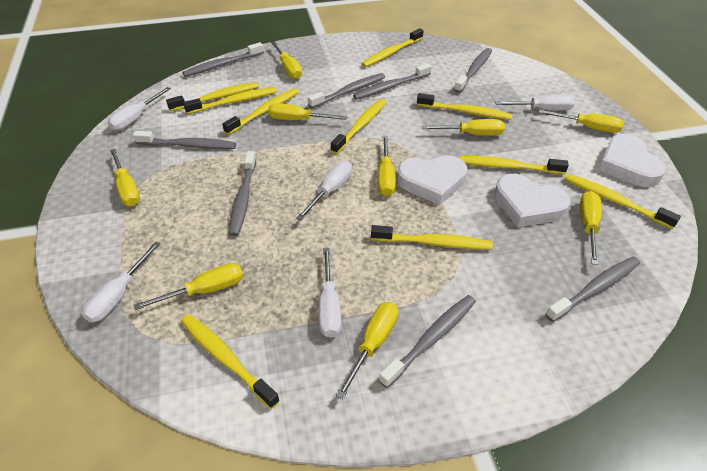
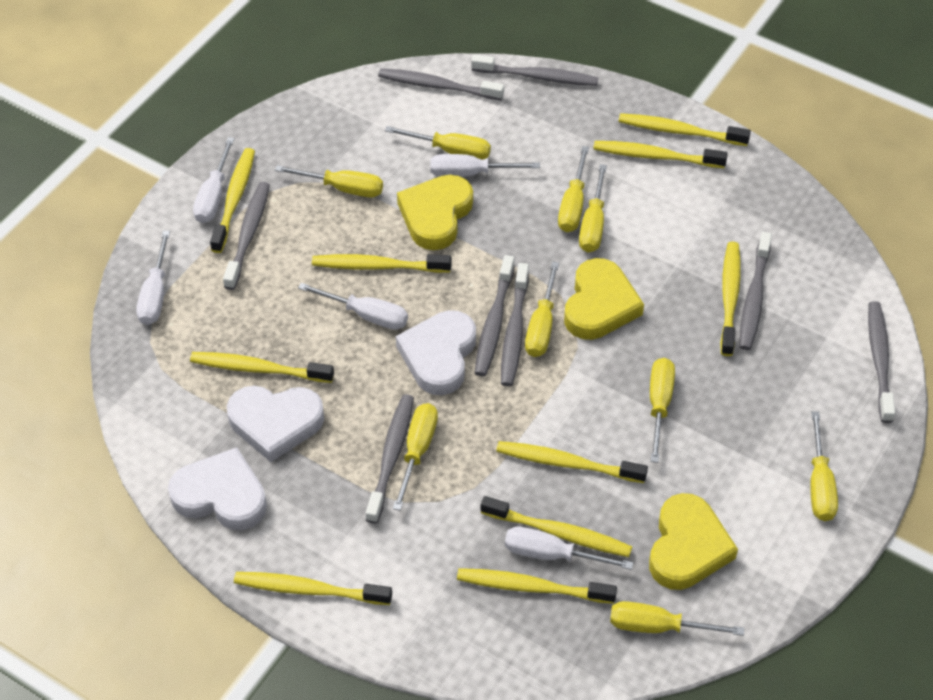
yellow heart: none = 0 -> [397,175,473,250] [564,258,644,340] [649,493,738,590] = 3

